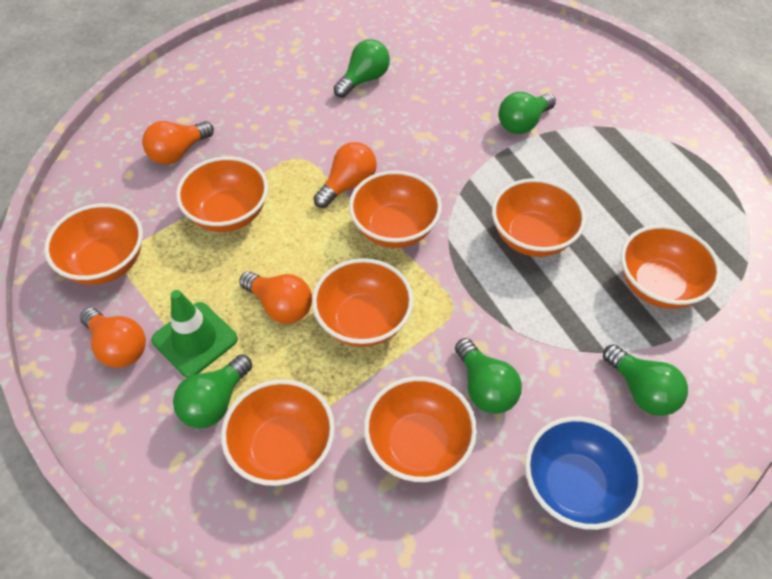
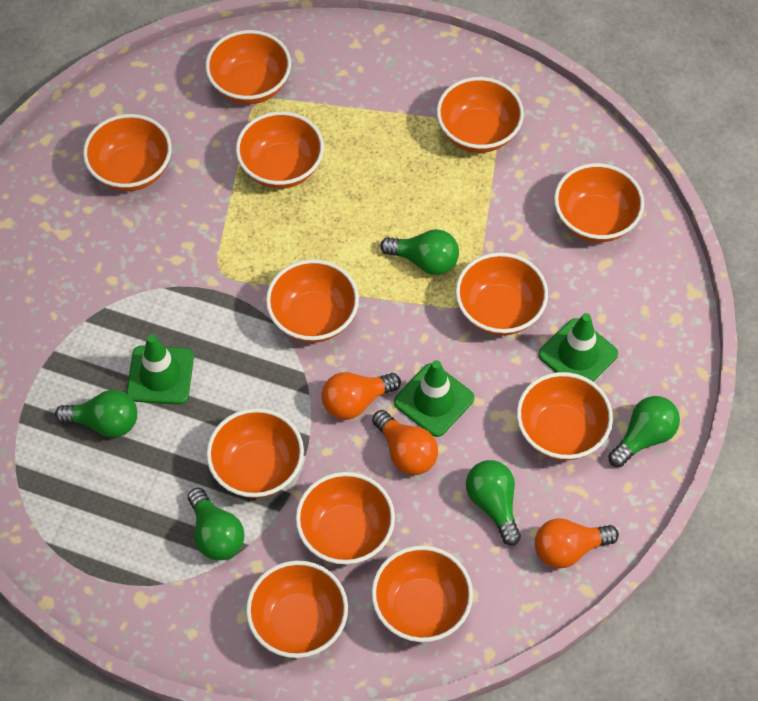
blue bowl: [525,416,643,530] = 1 -> none = 0
green traffic cone: [152,290,238,377] = 1 -> [127,335,194,404] [394,360,475,437] [538,313,618,381] = 3
orange bowl: [44,203,143,285] [176,156,268,232] [221,379,335,486] [312,258,414,347] [349,170,442,248] [364,376,477,482] [492,178,586,257] [621,225,721,309] = 8 -> [83,114,172,191] [205,30,291,104] [206,408,304,498] [236,111,324,189] [246,561,348,658] [266,259,359,343] [296,472,395,565] [371,546,473,642] [437,77,524,153] [455,252,548,336] [517,372,613,460] [554,163,644,243] = 12
orange light bulb: [80,308,146,368] [142,121,214,164] [239,271,312,324] [313,142,377,208] = 4 -> [321,372,401,420] [372,410,438,475] [535,518,619,569] = 3

